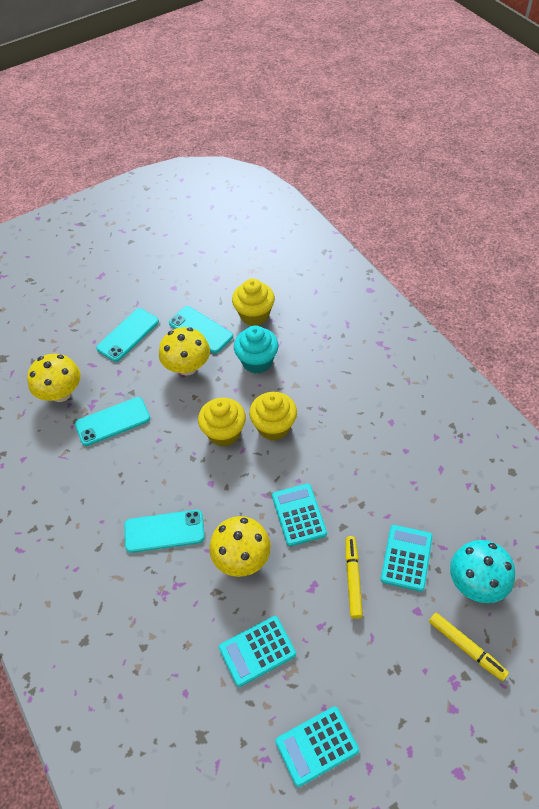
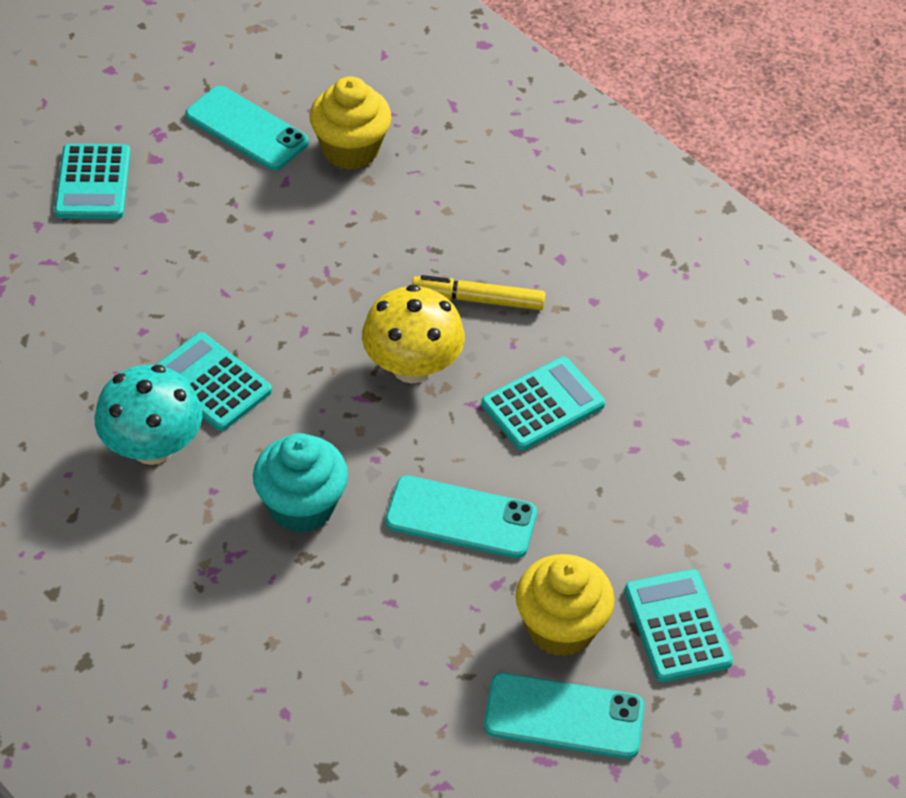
turquoise phone: [75,397,150,446] [96,308,159,362] [125,510,205,553] [169,306,233,353] = 4 -> [185,86,309,170] [385,476,537,558] [484,673,644,759] = 3
yellow cupcake: [198,398,246,447] [232,279,275,326] [249,392,297,441] = 3 -> [309,76,392,170] [516,554,615,657] = 2
yellow marker: [345,536,363,619] [429,613,509,681] = 2 -> [412,275,546,310] = 1
yellow mushroom: [27,354,81,402] [159,327,210,375] [209,516,271,577] = 3 -> [362,284,465,383] = 1

